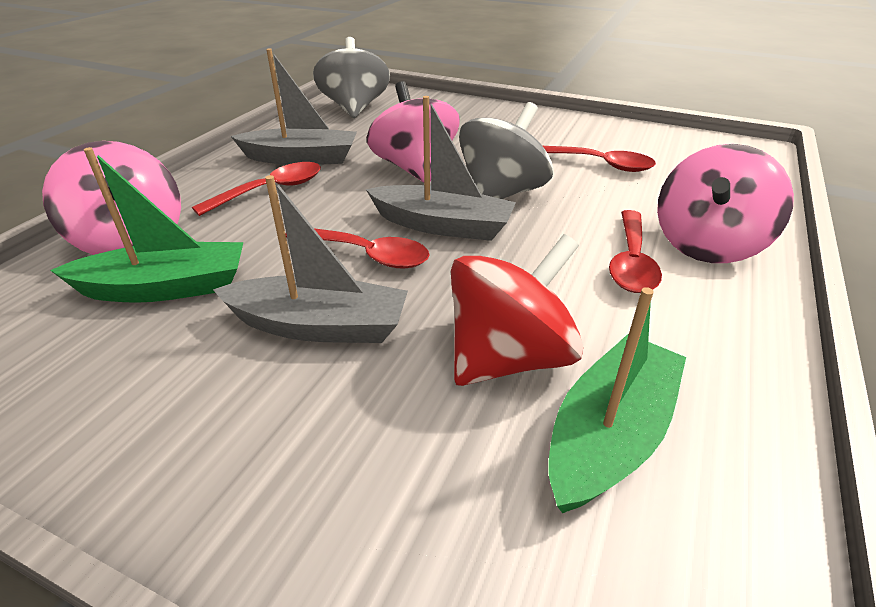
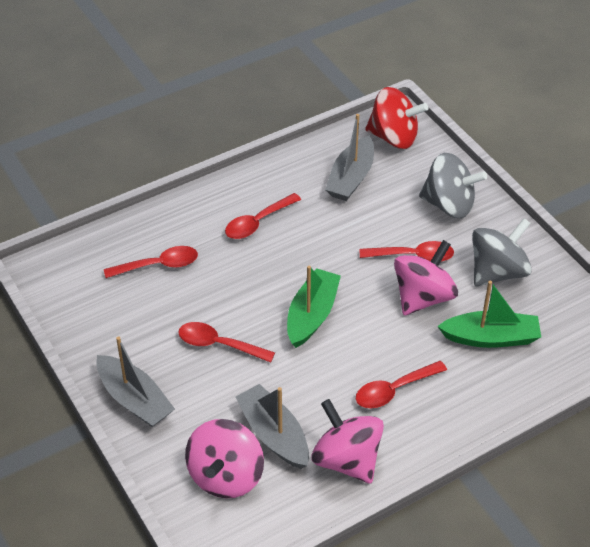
red spoon: [192,162,321,216] [285,228,430,268] [543,146,656,172] [609,210,662,293] = 4 -> [104,246,198,278] [178,322,275,363] [225,193,301,239] [356,361,447,408] [360,241,454,262] = 5

